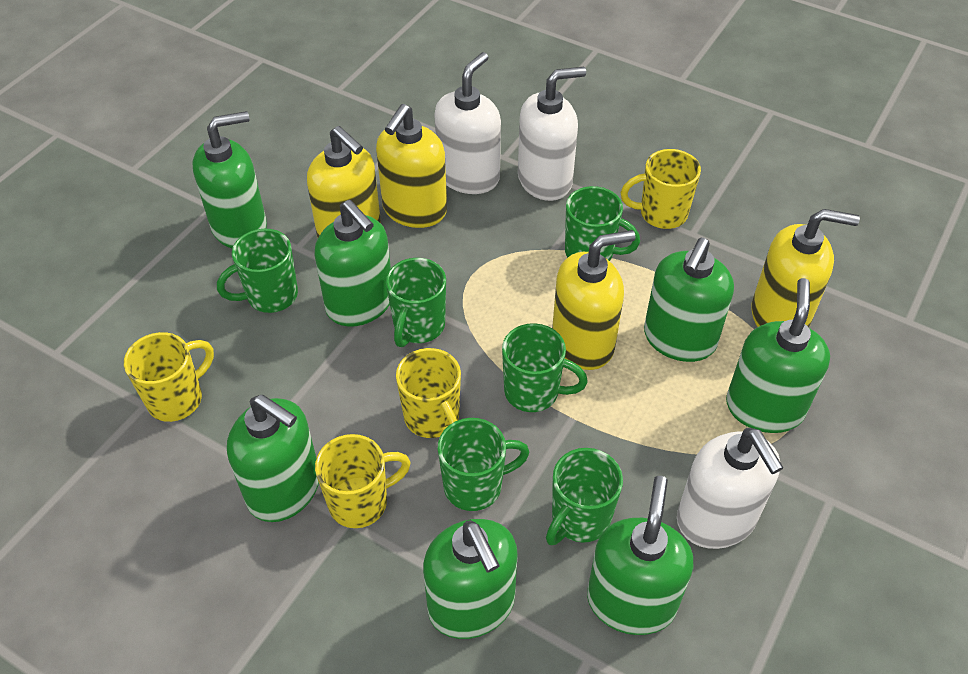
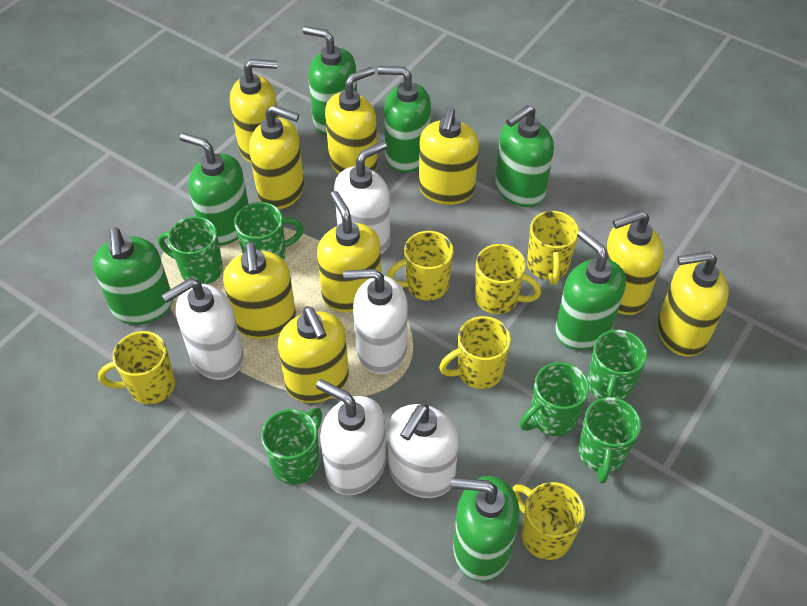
white soap dispenser: [434,52,501,194] [518,66,586,201] [677,428,784,549] = 3 -> [162,278,244,380] [316,379,386,495] [334,141,390,254] [343,269,408,374] [388,403,459,498] = 5
yellow mug: [124,332,214,422] [315,434,411,528] [396,348,461,438] [621,149,701,229] = 4 -> [98,331,175,404] [387,231,454,300] [439,316,511,389] [475,244,541,314] [512,482,585,560] [527,211,579,285] = 6
yellow soap dispenser: [307,126,381,238] [376,104,447,228] [552,230,635,370] [751,209,860,327] = 4 -> [223,242,296,339] [230,59,279,163] [249,105,304,209] [278,306,349,403] [317,191,381,312] [325,67,378,174] [419,107,479,205] [605,210,664,315] [657,251,729,357] = 9

